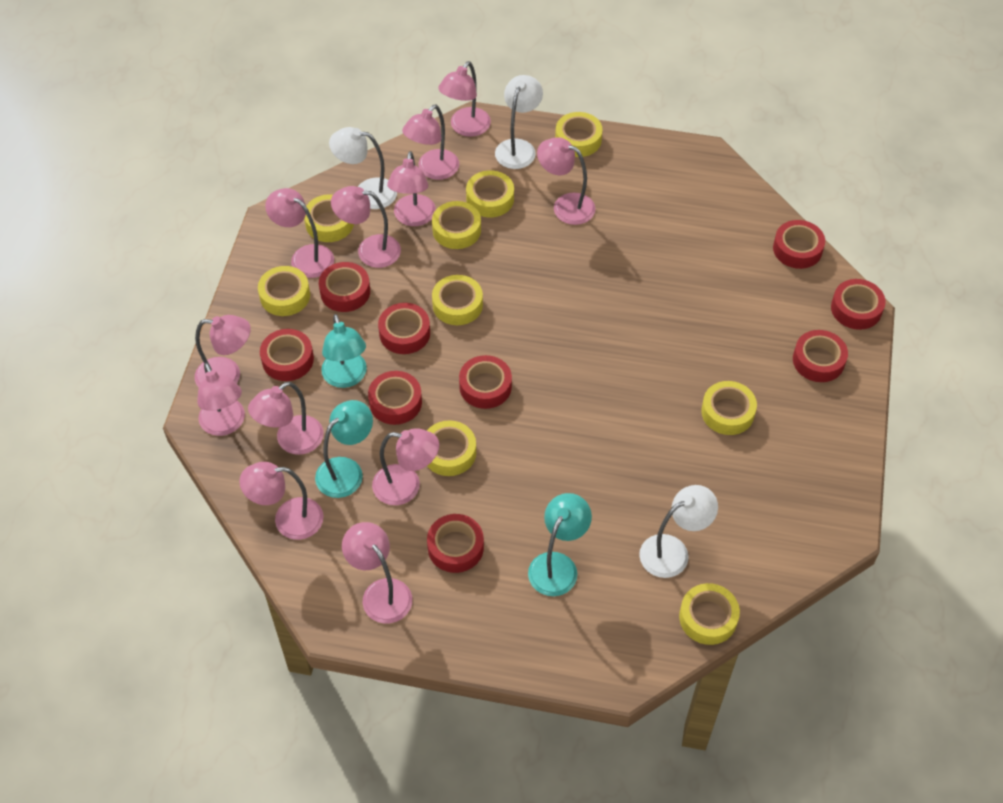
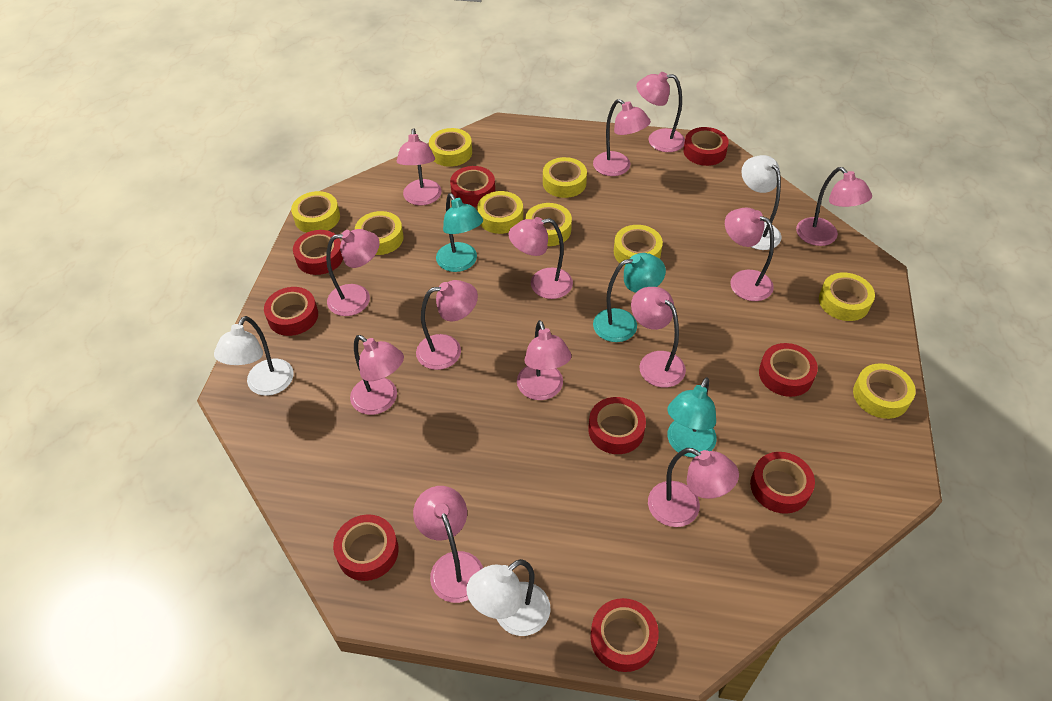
pink lamp: [195,315,251,388] [197,362,245,436] [239,462,324,540] [248,382,324,455] [265,188,334,278] [331,186,401,268] [342,522,412,623] [372,428,439,505] [387,151,436,226] [402,105,459,180] [438,61,491,137] [537,137,595,225] = 12 -> [326,229,380,316] [350,335,404,415] [397,128,442,205] [413,486,483,603] [416,280,478,370] [509,217,573,299] [517,320,571,400] [593,99,651,176] [631,287,686,388] [636,72,685,152] [648,448,739,527] [725,208,774,301] [796,167,872,246] = 13

